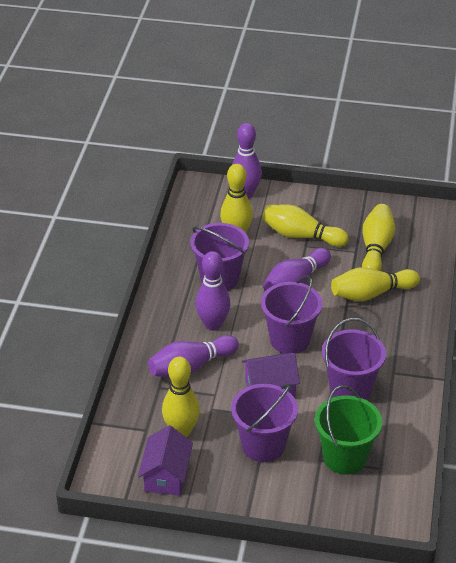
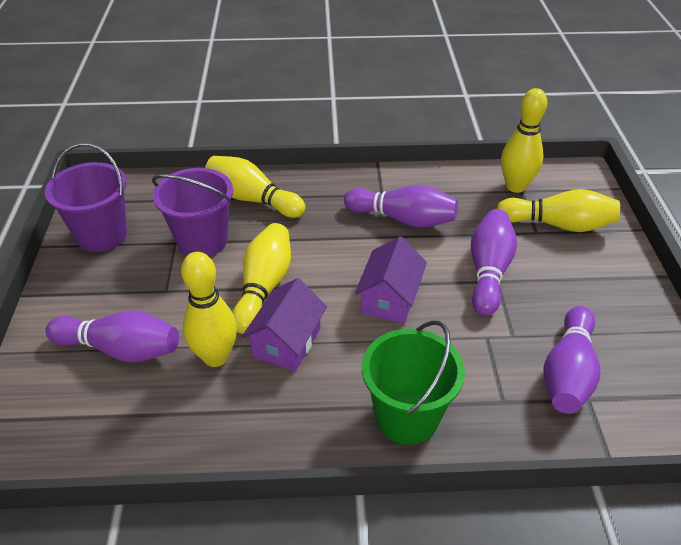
purple bucket: [190,223,249,291] [231,383,298,462] [261,275,323,354] [322,318,386,400] = 4 -> [45,143,127,252] [152,168,233,257] = 2

